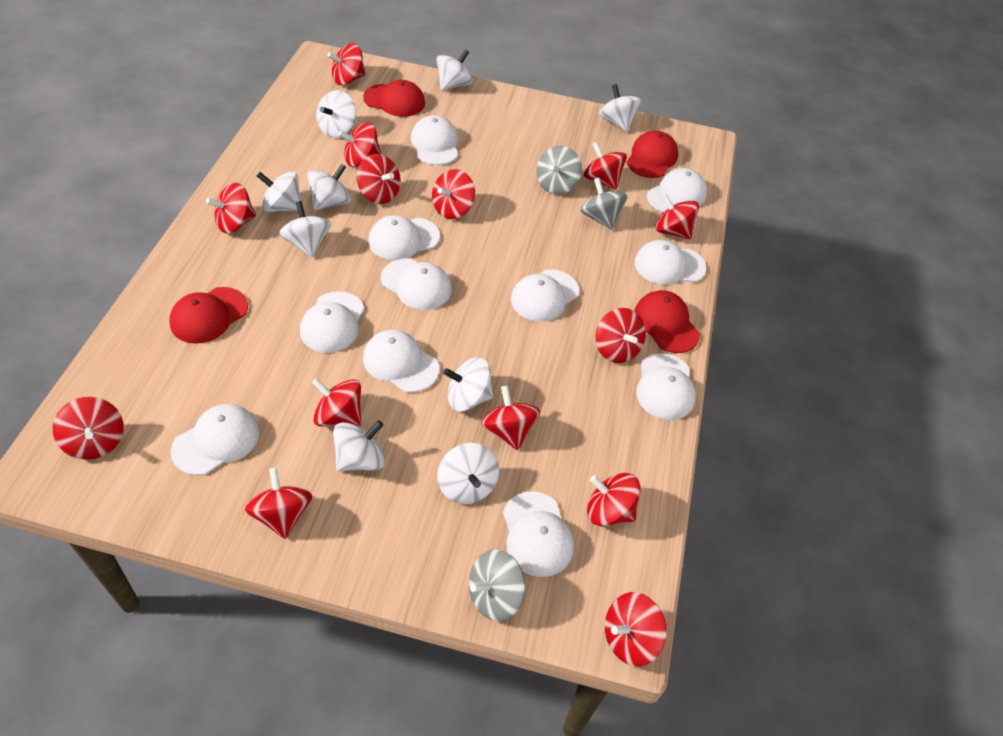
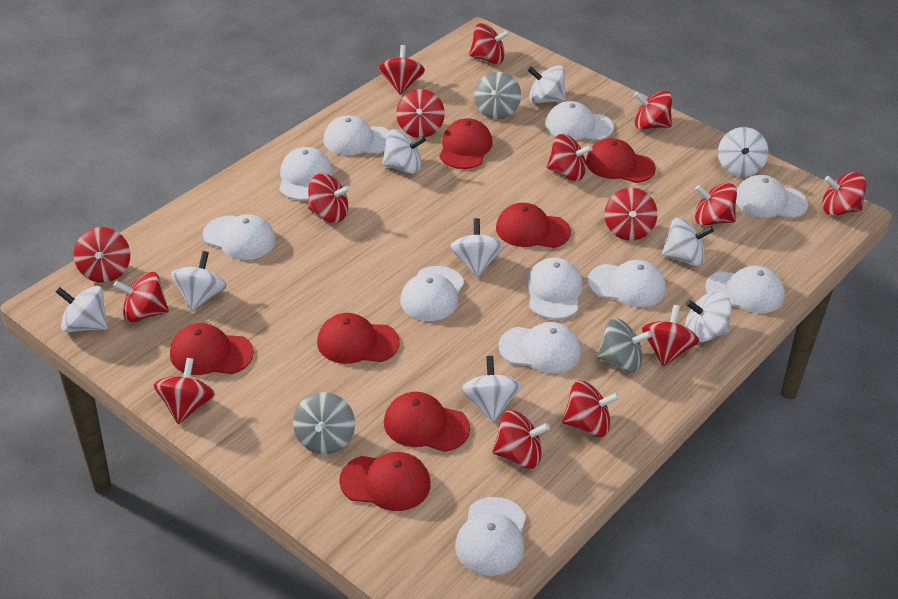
red cap: [169,287,248,344] [363,80,425,117] [626,130,678,178] [634,290,700,353] = 4 -> [170,323,254,375] [317,313,400,364] [339,452,430,511] [384,392,470,452] [439,118,493,169] [496,203,571,248] [585,138,656,183] = 7
red spinning top: [53,397,124,460] [206,183,256,233] [245,467,313,539] [312,378,361,426] [327,43,366,85] [338,122,381,167] [357,154,400,204] [432,169,475,219] [481,386,540,450] [584,142,627,190] [587,473,641,526] [595,308,646,363] [605,592,667,666] [655,193,699,240] = 14 -> [74,227,130,283] [113,271,169,323] [154,358,215,424] [308,173,350,223] [379,45,425,95] [396,89,445,138] [469,23,510,64] [492,410,550,469] [547,134,592,181] [562,380,620,437] [605,188,657,241] [634,91,672,129] [642,305,699,367] [695,183,737,226] [822,172,866,216] = 15

